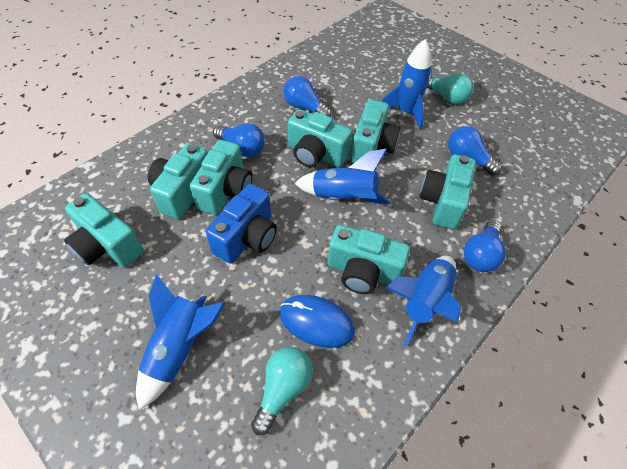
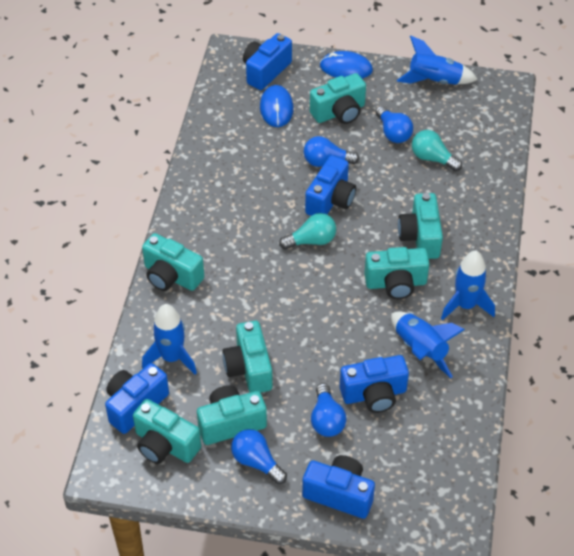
blue camera: [206,184,277,264] = 1 -> [105,363,169,434] [243,33,292,90] [302,455,375,519] [305,155,356,216] [340,355,409,413] = 5
blue mouse: [279,295,355,348] = 1 -> [260,85,294,127] [320,51,373,79] = 2

